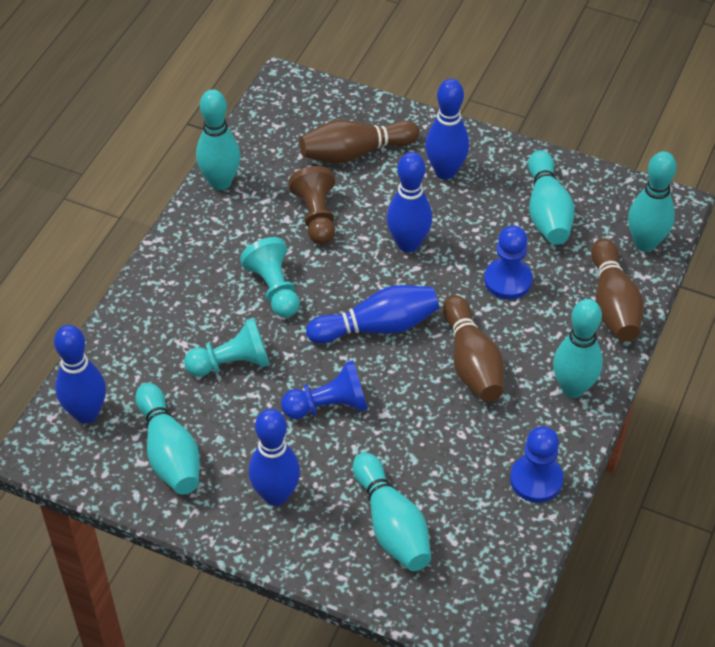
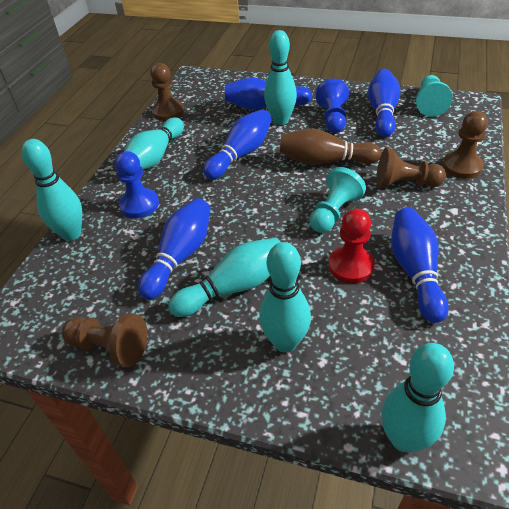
blue pawn: [281,360,368,419] [484,225,532,299] [510,426,563,503] = 3 -> [115,151,159,218] [315,79,349,133] = 2
brown bowling pin: [299,120,419,164] [443,295,504,402] [591,238,644,342] = 3 -> [280,128,382,165] = 1
brown pawn: [289,166,335,244] = 1 -> [62,314,148,367] [150,63,184,121] [376,148,446,188] [442,111,488,179] = 4
red pawn: none = 0 -> [328,209,375,283] = 1

